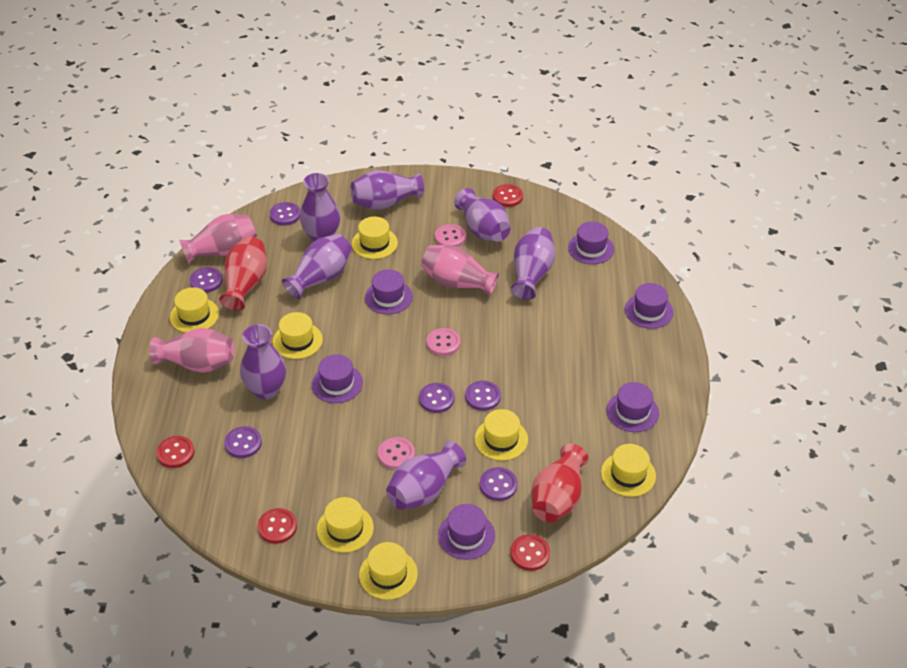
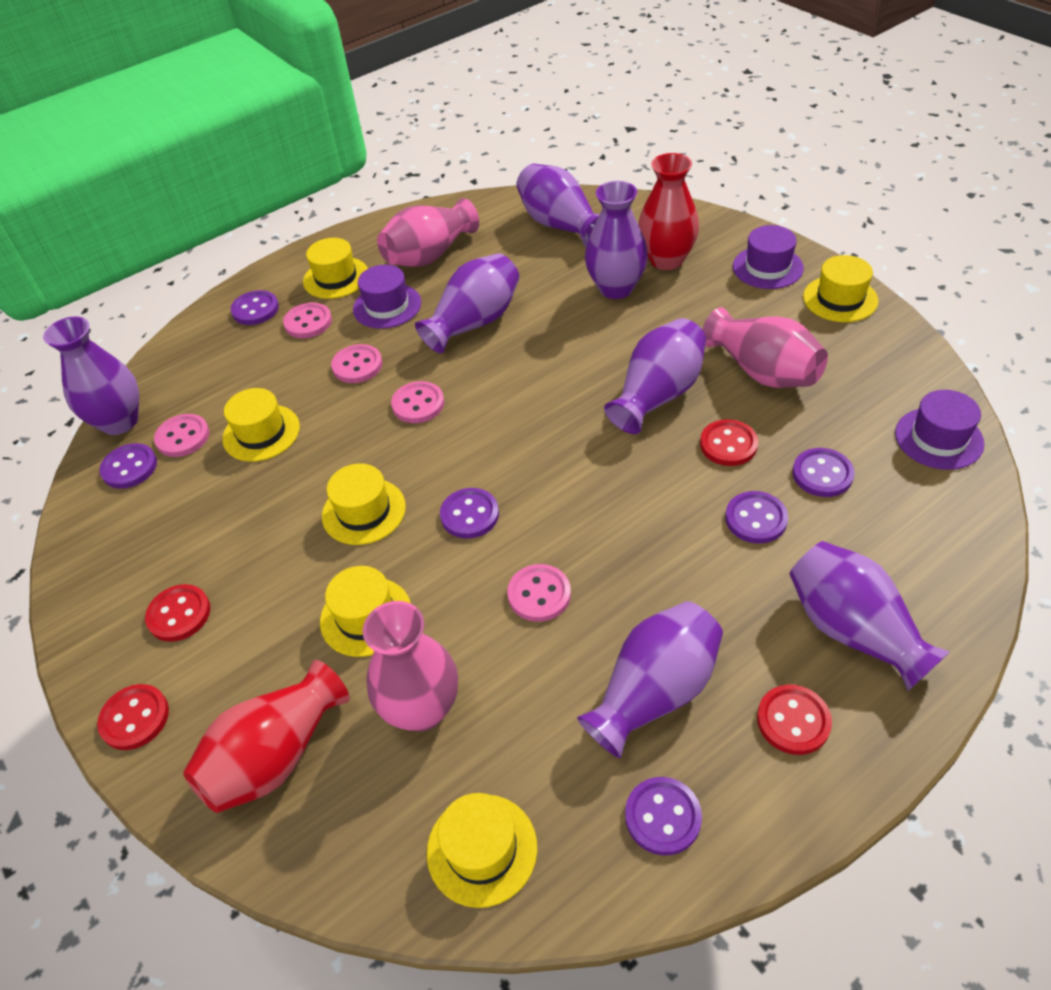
pink button: [378,437,415,469] [426,328,461,356] [435,224,466,247] = 3 -> [154,414,209,457] [283,303,332,338] [331,344,382,383] [391,381,444,423] [507,564,571,622] = 5
purple hat: [312,354,363,403] [365,269,413,314] [438,504,495,560] [568,222,614,264] [607,382,659,432] [625,283,674,329] = 6 -> [353,265,421,329] [733,225,804,289] [895,390,984,470] = 3
yellow hat: [170,287,219,333] [273,312,323,359] [317,497,374,553] [352,216,398,259] [359,542,418,600] [475,409,528,461] [601,444,656,497] = 7 -> [222,388,300,462] [303,238,368,299] [320,566,411,657] [322,463,406,545] [427,793,537,908] [803,255,878,322] = 6

